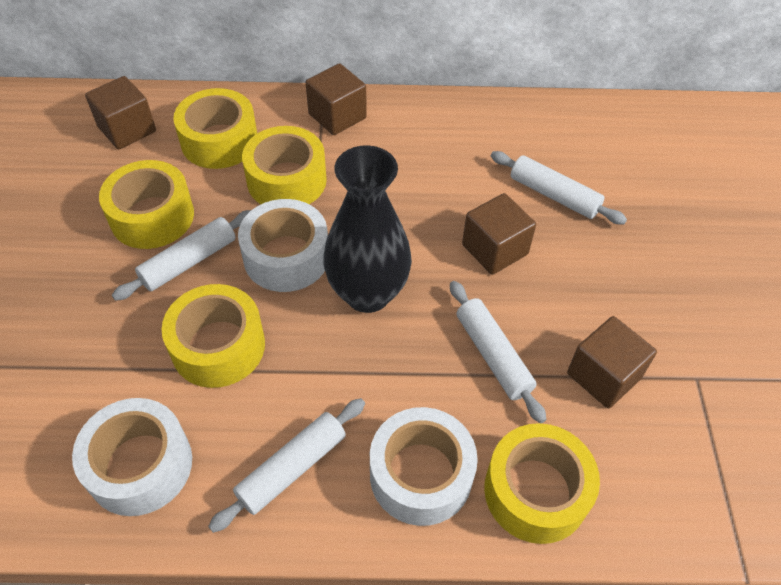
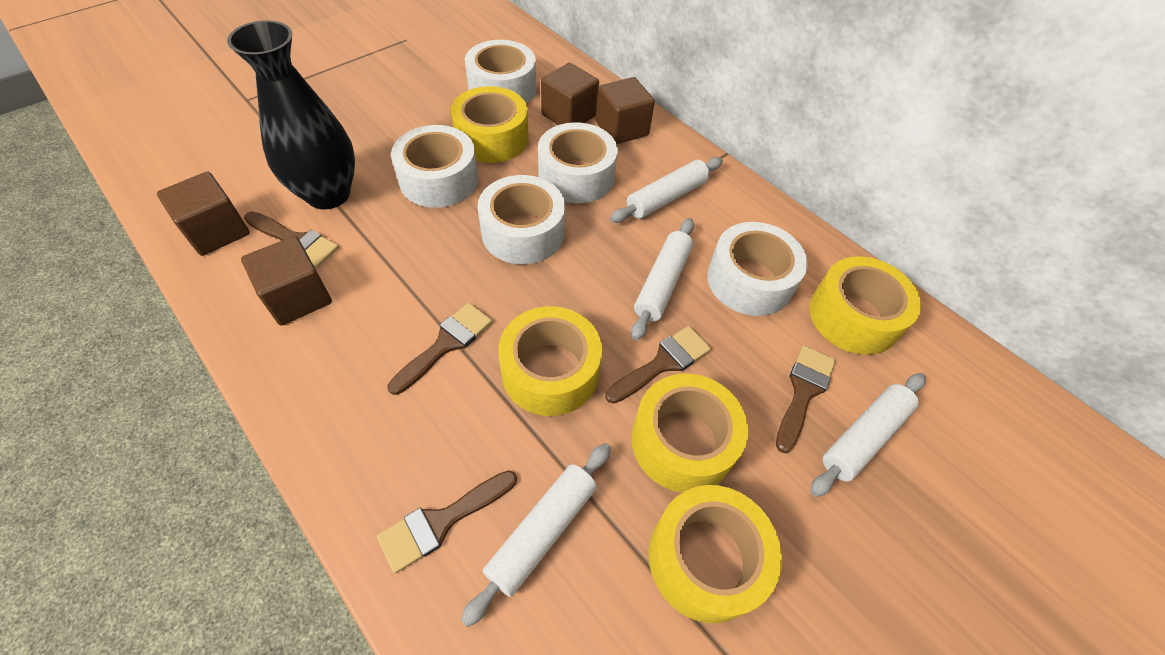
brown brush: none = 0 -> [244,211,339,268] [377,470,517,573] [388,303,492,395] [605,326,711,404] [776,345,836,453] = 5
white tape: [72,398,192,516] [238,199,328,292] [370,407,478,526] = 3 -> [391,125,478,208] [465,40,536,103] [478,175,565,264] [538,122,618,203] [707,222,808,316] = 5

